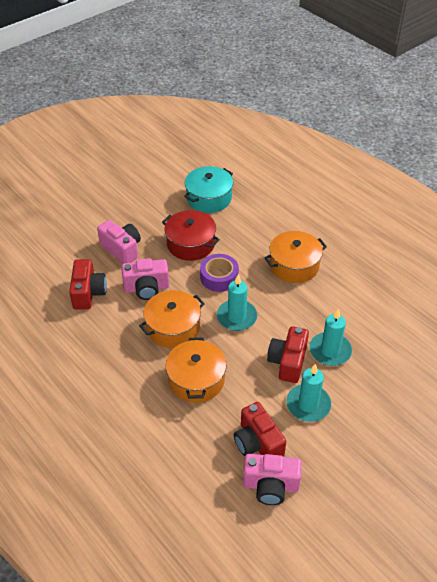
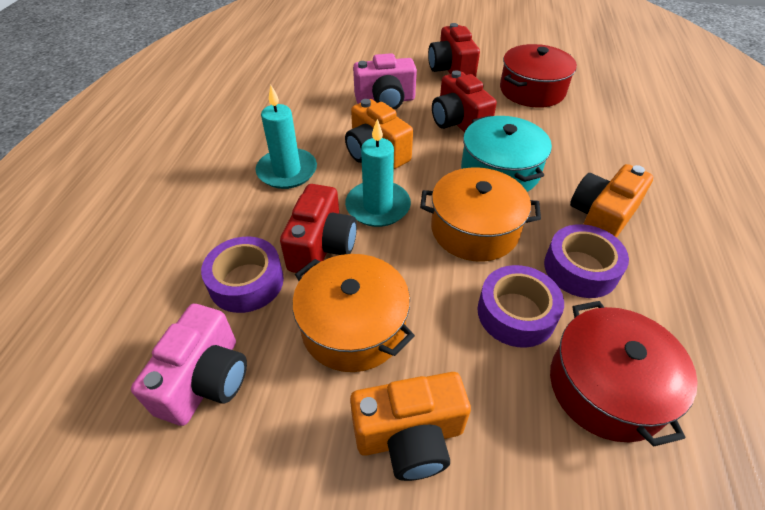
orange camera: none = 0 -> [345,99,413,169] [350,372,471,481] [570,164,653,238] = 3
orange pot: [139,290,205,348] [165,338,227,403] [264,231,327,283] = 3 -> [292,254,415,372] [420,167,541,262] = 2
pink camera: [97,220,141,264] [121,258,169,300] [243,454,302,505] = 3 -> [131,304,247,426] [353,53,417,110] = 2
purple tape: [200,254,239,292] = 1 -> [201,237,284,313] [478,265,564,348] [544,224,629,298] = 3
red pot: [162,210,220,261] = 1 -> [500,44,577,108] [550,301,698,447] = 2
turquoise candle: [217,274,257,331] [286,364,331,422] [310,309,352,366] = 3 -> [255,85,317,189] [345,119,411,227] = 2

